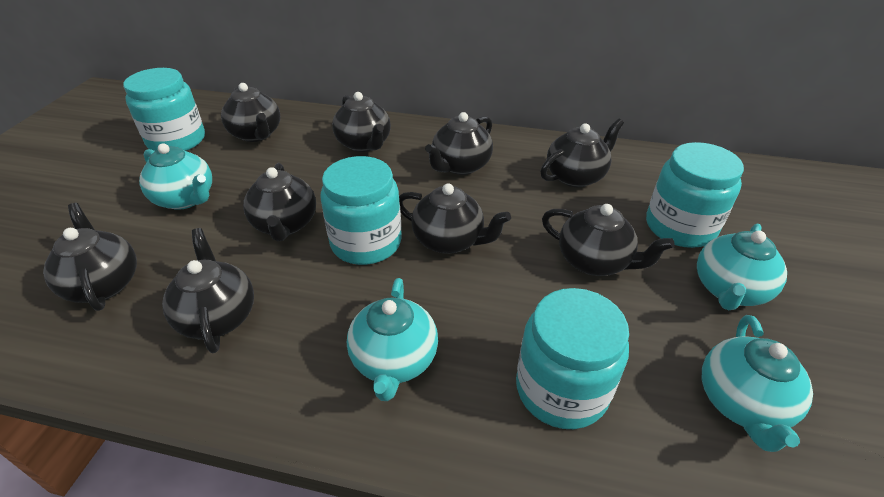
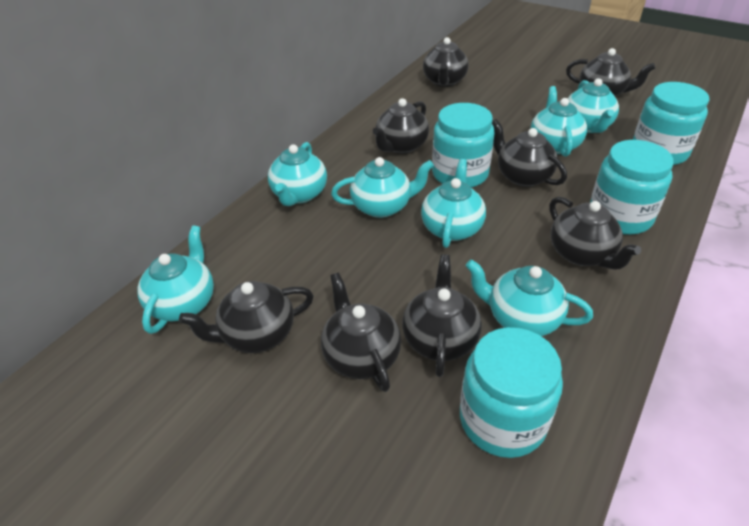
black teapot: [43,203,137,311] [162,228,254,353] [221,83,280,142] [243,163,316,241] [332,92,391,152] [399,184,511,254] [425,112,493,175] [541,119,624,187] [542,204,675,276] = 9 -> [179,281,314,353] [321,273,401,392] [373,98,429,154] [402,255,482,377] [423,37,469,87] [492,119,567,187] [549,197,641,270] [566,48,656,96] = 8
turquoise teapot: [139,143,212,210] [347,278,438,401] [697,223,787,310] [702,315,813,452] = 4 -> [137,226,214,334] [268,142,327,206] [331,157,434,218] [421,159,486,248] [465,259,593,336] [530,86,587,157] [568,78,619,133] = 7

